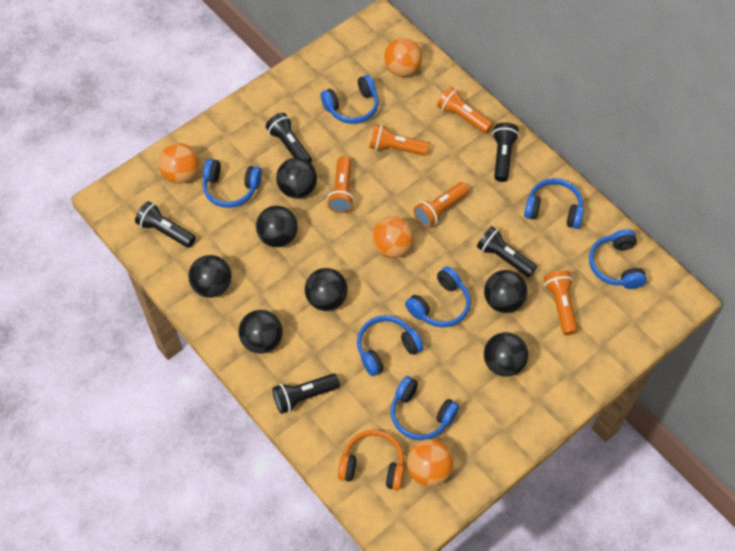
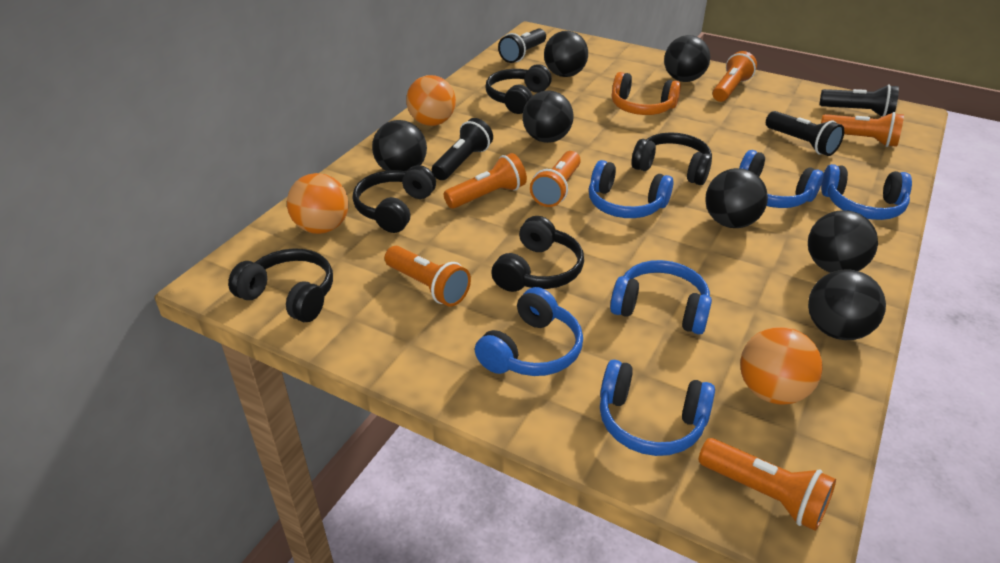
black flashlight: [135,201,196,248] [266,113,312,163] [272,374,340,414] [477,226,537,277] [492,122,519,182] = 5 -> [432,118,493,180] [498,28,546,63] [766,111,844,156] [819,84,899,117] = 4
black headphones: none = 0 -> [228,248,333,322] [353,165,436,233] [485,64,552,114] [491,216,584,292] [631,132,712,185] = 5
blue headphones: [202,159,262,208] [321,75,379,124] [357,315,423,376] [391,376,459,441] [405,267,471,327] [524,178,584,229] [589,229,647,289] = 7 -> [475,287,583,376] [589,160,674,218] [600,360,715,456] [610,260,712,334] [739,150,824,208] [821,164,912,220] = 6
orange ball: [158,143,199,184] [372,216,414,258] [384,38,422,77] [407,439,453,486] = 4 -> [287,173,348,234] [406,75,456,126] [740,327,823,405] = 3
orange flashlight: [327,156,354,213] [369,124,429,156] [413,182,469,228] [437,87,493,134] [544,270,578,335] = 5 -> [385,246,471,306] [444,153,527,209] [530,151,581,207] [699,438,836,531] [712,51,757,102] [821,112,904,147] = 6

